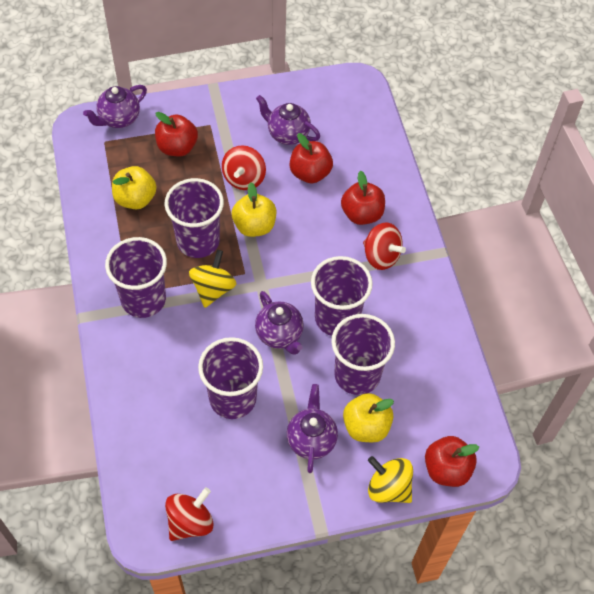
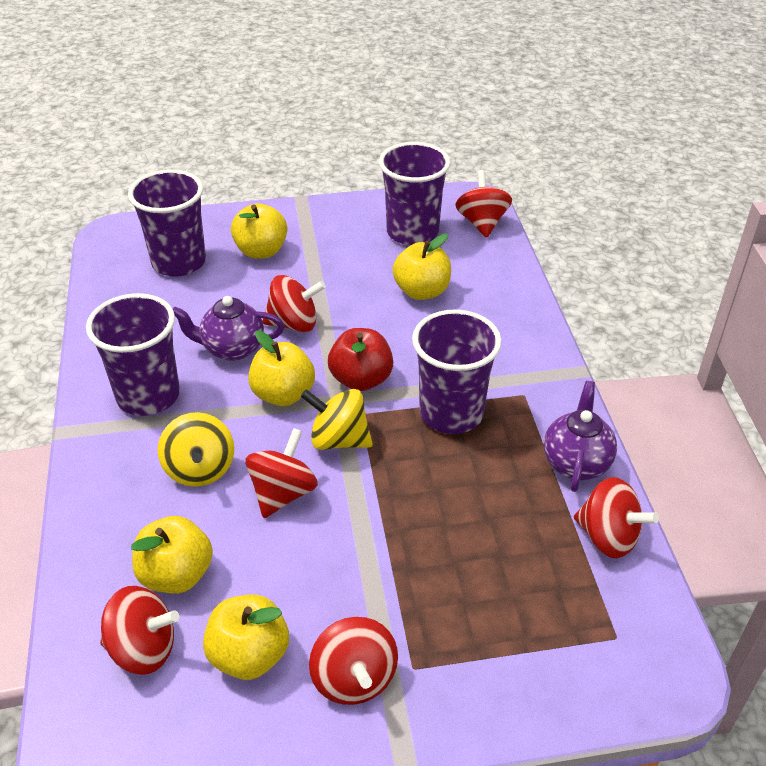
purple cup: [105,237,167,318] [165,178,224,258] [198,337,263,419] [311,256,373,336] [331,314,395,395] = 5 -> [86,293,180,416] [128,169,206,277] [379,142,450,245] [412,309,502,434] = 4
purple teapot: [83,85,147,128] [255,291,304,355] [256,95,320,145] [287,384,338,473] = 4 -> [173,296,284,361] [544,381,617,492] = 2
red apple: [155,112,198,156] [290,133,333,184] [341,171,385,225] [425,436,479,487] = 4 -> [328,328,393,391] = 1
red spinning top: [165,487,214,541] [222,145,266,190] [363,222,406,270] = 3 -> [100,586,179,675] [245,428,318,518] [263,275,326,332] [309,617,398,705] [455,170,512,238] [574,477,659,558] = 6
yellow apple: [112,166,157,209] [232,183,276,237] [343,393,394,442] = 3 -> [131,516,213,594] [203,594,289,680] [231,203,287,259] [248,330,315,406] [392,234,451,300] = 5

